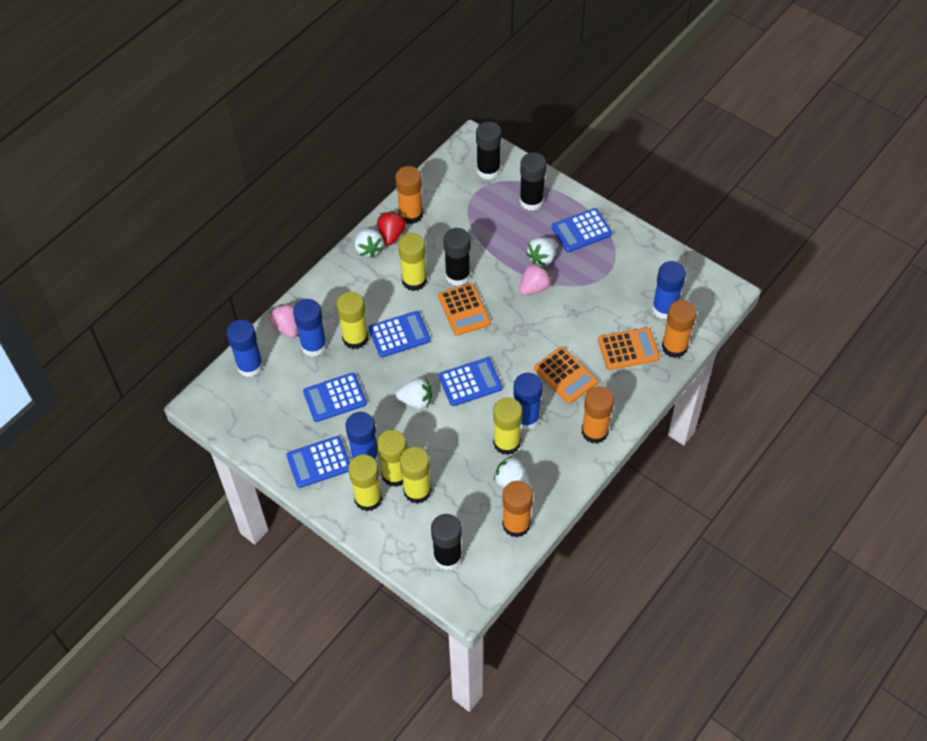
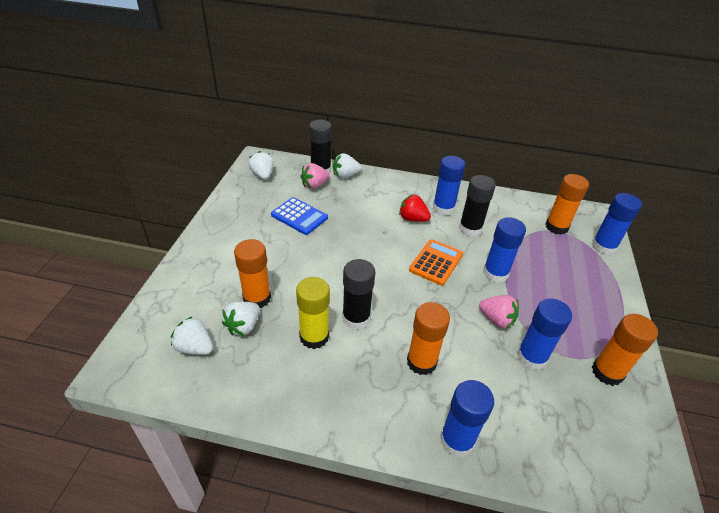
black glue stick: [431,514,462,570] [444,228,471,286] [476,121,501,180] [520,152,546,211] = 4 -> [309,120,332,174] [342,259,375,330] [459,175,496,237] = 3
blue calculator: [286,436,350,488] [303,373,367,422] [369,311,431,358] [439,358,502,406] [552,208,612,252] = 5 -> [271,197,328,235] = 1
orange calculator: [438,283,491,336] [534,347,598,404] [598,327,660,370] = 3 -> [409,239,463,285] = 1
yellow glue stick: [336,291,368,349] [348,454,382,511] [377,430,407,487] [398,233,427,291] [400,447,431,504] [493,398,523,455] = 6 -> [296,277,330,349] = 1

